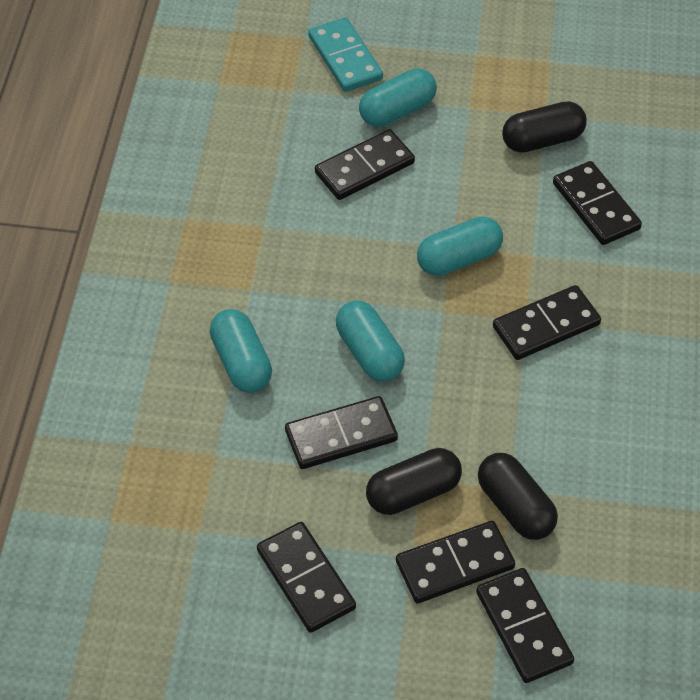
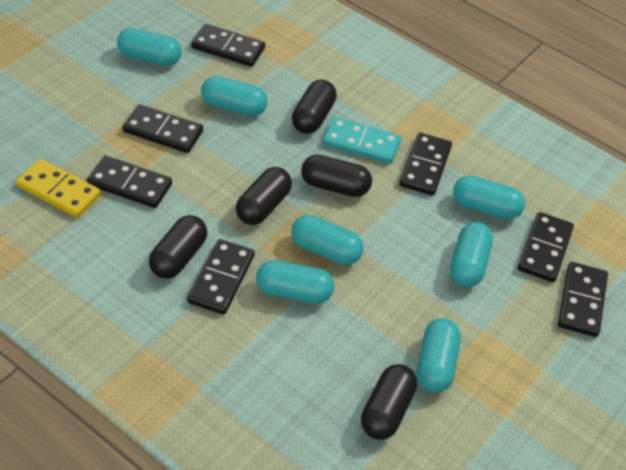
black capsule: [366,448,462,515] [478,453,558,540] [502,102,587,153] = 3 -> [149,215,207,279] [236,167,292,225] [292,79,337,134] [301,155,372,197] [361,364,417,440] = 5
turquoise capsule: [210,309,272,393] [336,301,405,382] [359,68,437,127] [417,217,503,276] = 4 -> [117,28,181,66] [201,76,268,116] [256,260,334,304] [291,215,363,265] [417,318,461,393] [450,222,493,287] [453,176,525,220] = 7
yellow domino: none = 0 -> [16,159,101,218] = 1

